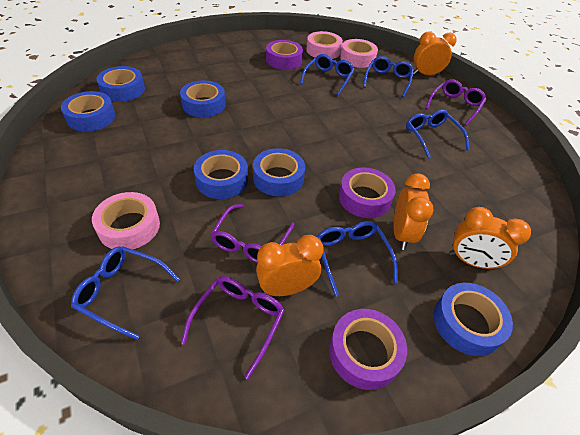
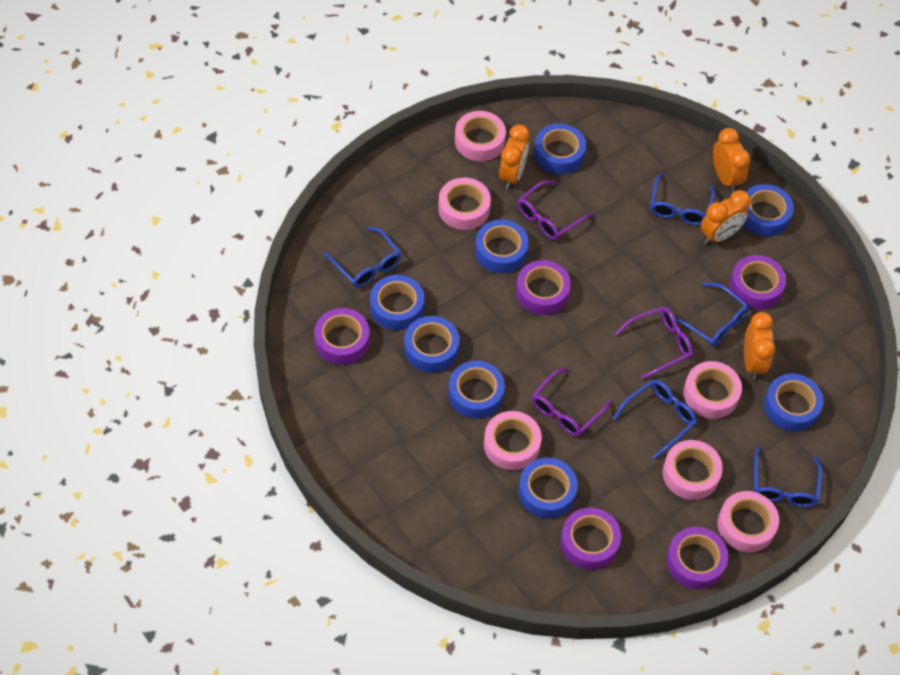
blue tape: [61,91,116,131] [96,66,145,102] [180,80,226,117] [194,150,248,199] [253,148,305,197] [434,283,513,356] = 6 -> [370,275,424,330] [404,316,460,373] [448,361,505,419] [475,219,529,273] [519,458,578,518] [534,123,586,174] [743,184,794,236] [764,374,824,431] = 8
pink tape: [92,192,160,249] [306,31,343,59] [340,39,378,68] = 3 -> [438,177,491,230] [455,111,506,161] [484,411,542,470] [663,440,723,500] [683,361,742,419] [718,491,779,552] = 6
purple tape: [266,40,303,70] [329,309,407,390] [339,167,396,218] = 3 -> [314,308,370,365] [516,260,571,315] [561,508,621,570] [666,527,728,589] [730,255,786,309] = 5

